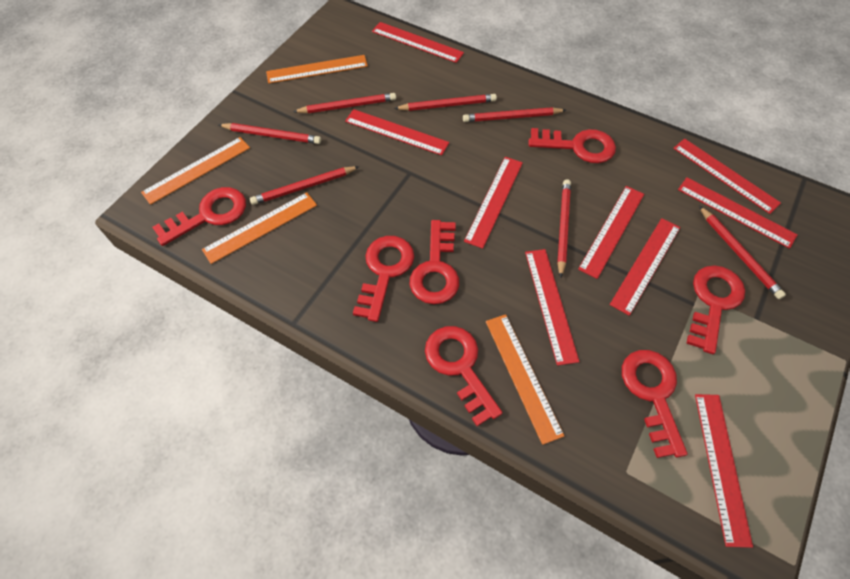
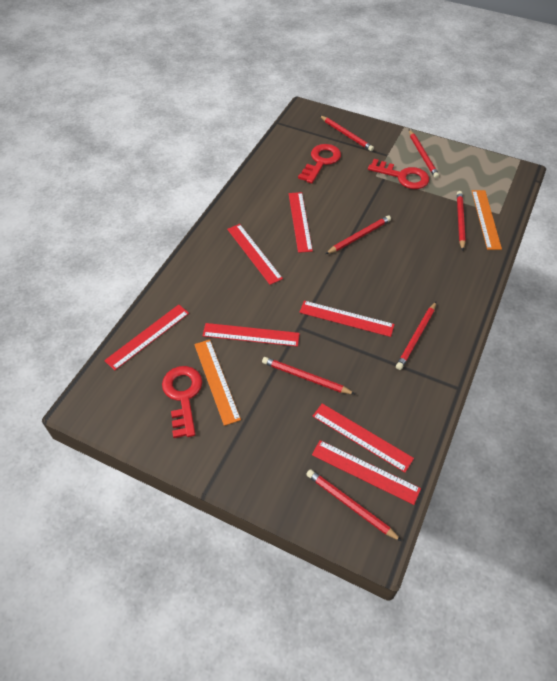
orange ruler: [141,137,250,205] [202,192,317,264] [266,55,368,84] [486,314,564,445] = 4 -> [194,340,241,426] [472,190,502,250] = 2
red key: [152,187,246,246] [353,236,414,322] [410,220,459,304] [425,326,502,426] [529,128,616,163] [622,350,687,458] [686,265,745,354] = 7 -> [162,366,202,438] [298,144,341,184] [368,159,429,189] = 3
red ruler: [345,109,449,155] [372,22,464,63] [464,157,523,249] [525,249,580,366] [578,186,644,279] [610,218,680,316] [673,138,781,214] [678,177,798,249] [695,394,753,548] = 9 -> [104,305,189,371] [202,323,300,347] [227,224,283,285] [288,192,313,253] [299,301,395,337] [312,440,421,505] [313,403,414,473] = 7

